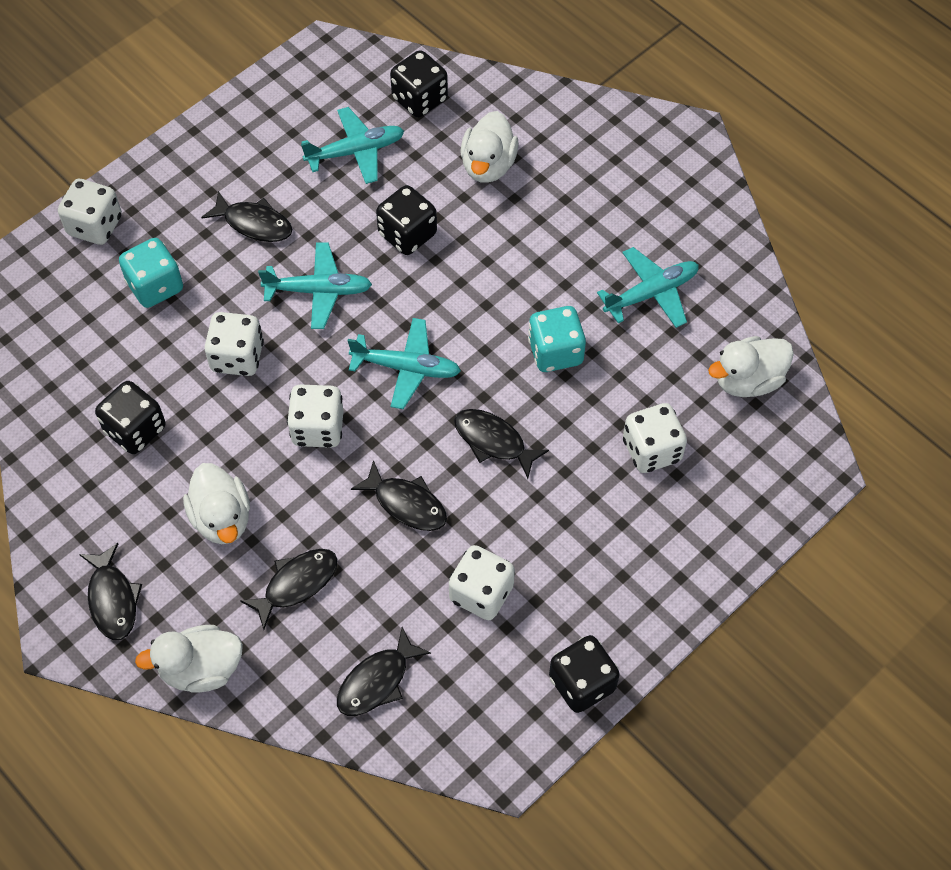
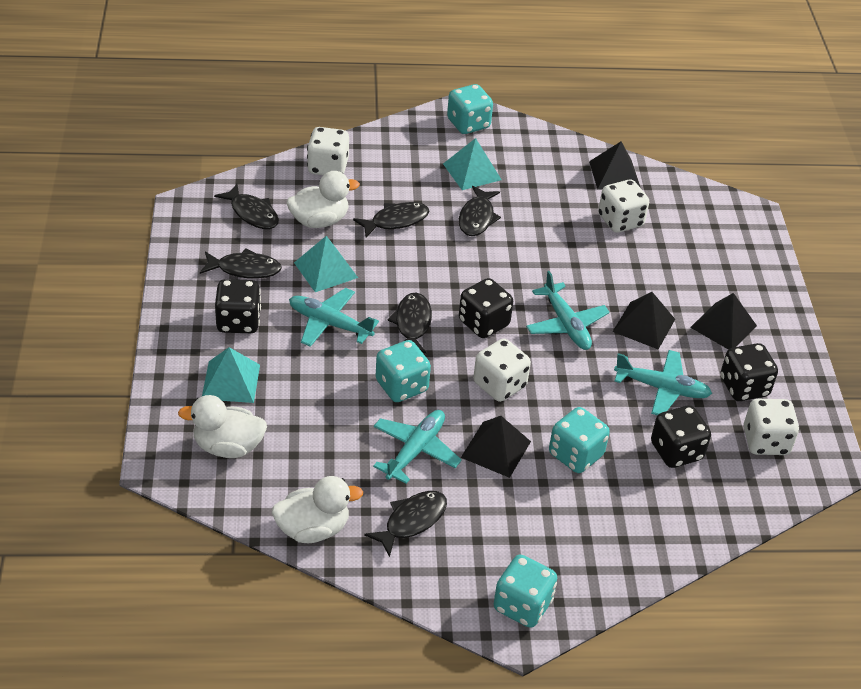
black pyramid: none = 0 -> [461,416,531,478] [589,141,641,190] [613,292,675,349] [690,293,757,350] = 4
turquoise dice: [119,238,183,308] [528,306,586,372] = 2 -> [376,340,431,402] [447,84,493,134] [494,555,557,628] [549,407,610,473] = 4
turquoise pyramid: none = 0 -> [202,347,260,403] [294,236,358,292] [443,138,502,190] = 3
white dice: [58,179,122,245] [204,312,264,376] [287,384,344,448] [449,545,515,620] [623,403,687,473] = 5 -> [307,127,349,175] [473,339,531,402] [598,180,649,233] [744,399,799,455] = 4
white duck: [135,625,243,693] [183,463,250,544] [461,111,519,183] [708,336,794,397] = 4 -> [178,395,267,458] [272,476,363,543] [287,171,360,228] = 3

